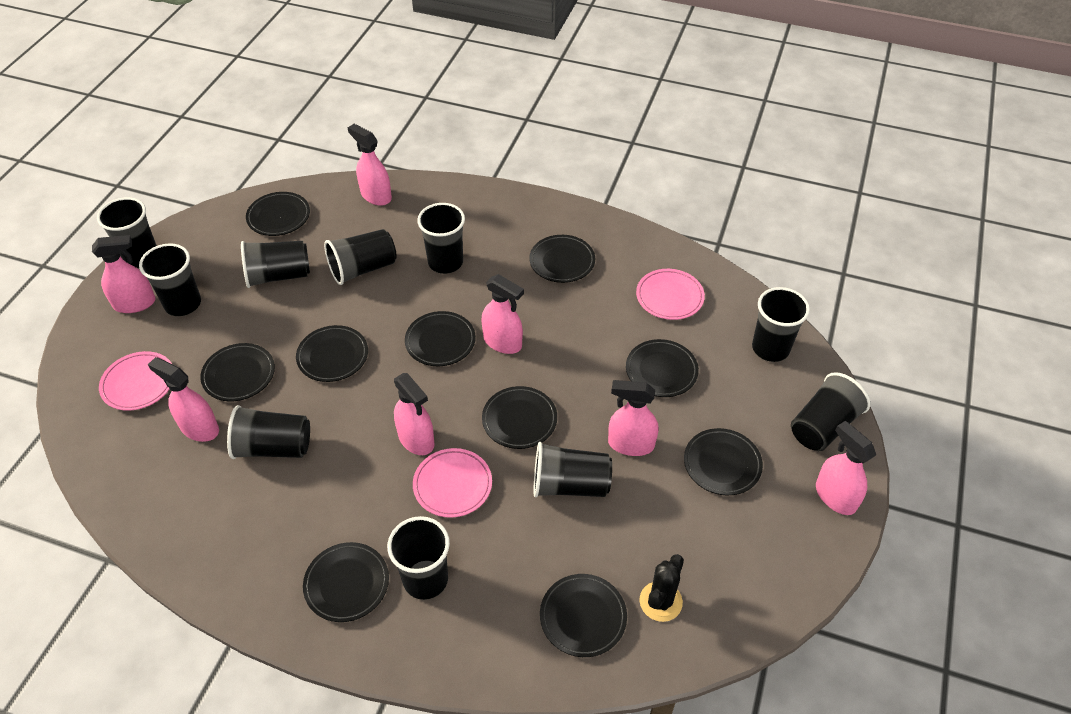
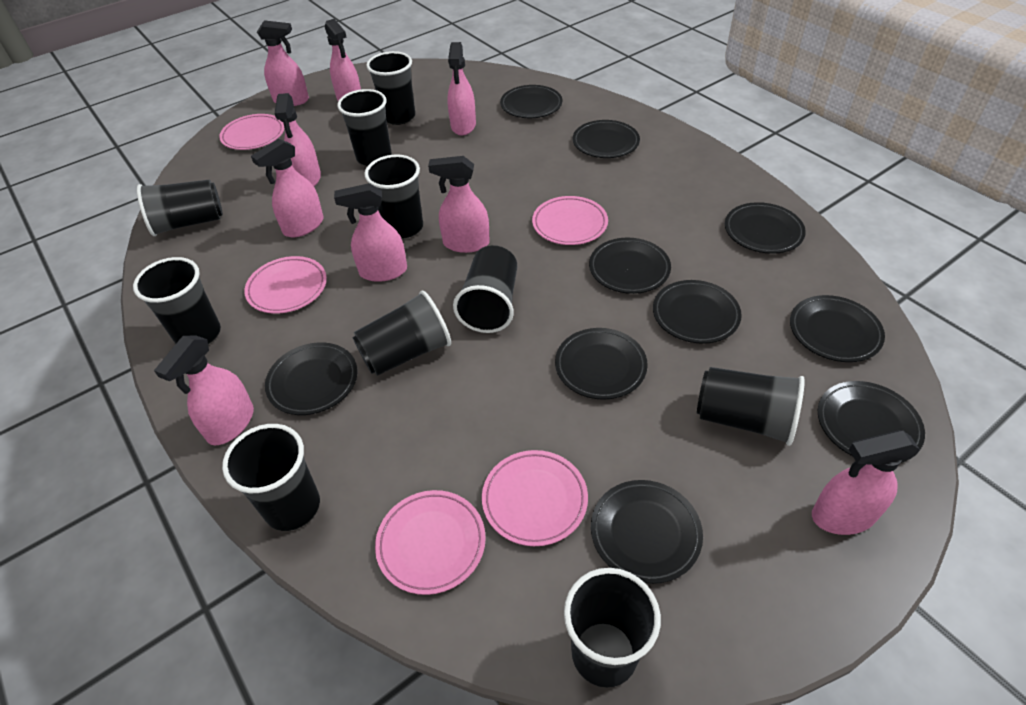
black cactus: [639,554,684,622] = 1 -> none = 0
pink plate: [99,351,172,411] [413,448,492,518] [636,269,705,320] = 3 -> [219,114,284,150] [244,256,327,314] [375,490,486,595] [482,450,588,546] [532,196,608,245] = 5
pink spray bottle: [92,235,156,313] [148,357,219,442] [348,124,392,206] [394,373,434,455] [481,274,524,354] [608,380,659,456] [816,421,876,515] = 7 -> [154,335,254,445] [251,139,324,237] [257,20,309,106] [275,93,321,186] [325,19,361,101] [334,183,407,282] [428,156,490,253] [447,42,476,135] [812,430,920,535] = 9

